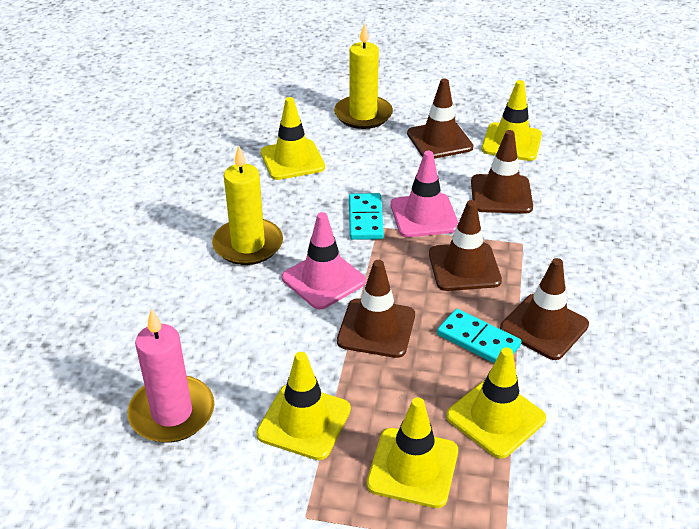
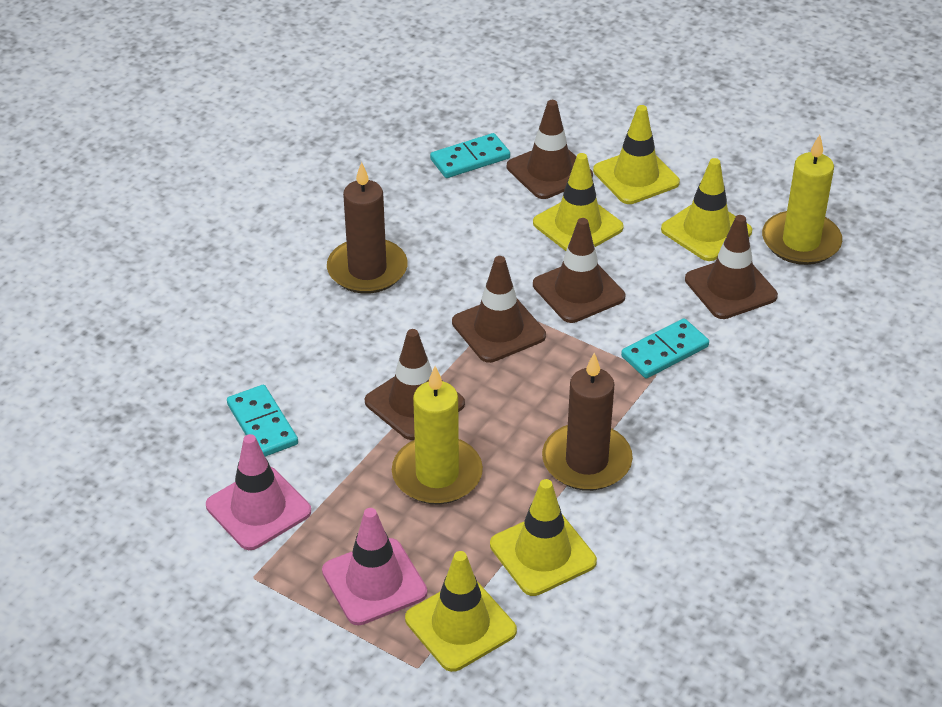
brown candle: none = 0 -> [327,162,408,294] [542,352,633,491] = 2
pink candle: [127,309,214,443] = 1 -> none = 0
turquoise domino: [349,193,384,240] [437,309,521,363] = 2 -> [227,385,298,457] [430,133,510,178] [621,318,709,378] = 3

